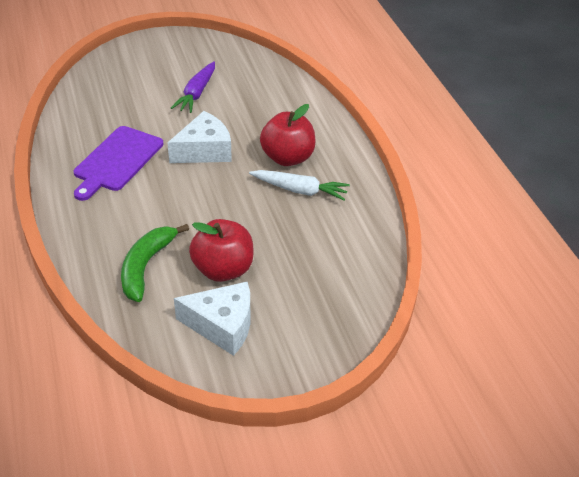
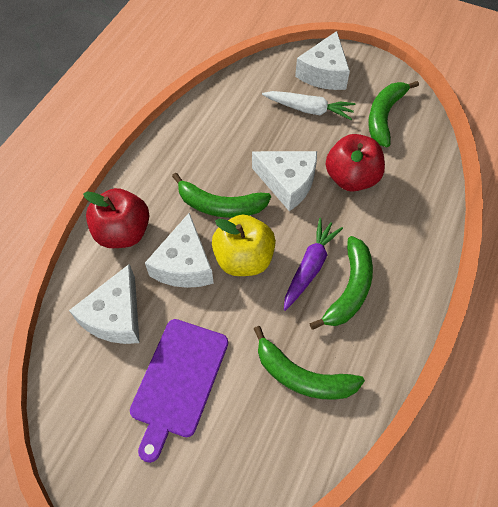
green banana: [121,224,189,302] = 1 -> [172,173,271,218] [254,326,365,400] [309,236,373,330] [368,81,419,147] = 4
white cheese: [167,111,232,163] [174,282,250,356] = 2 -> [69,264,140,344] [145,213,214,288] [252,151,317,211] [295,31,350,90] = 4
yellow apple: none = 0 -> [212,214,276,276] = 1

